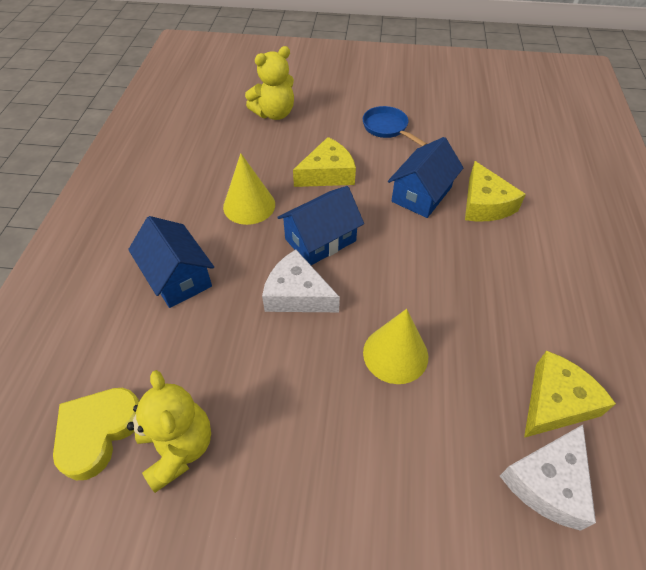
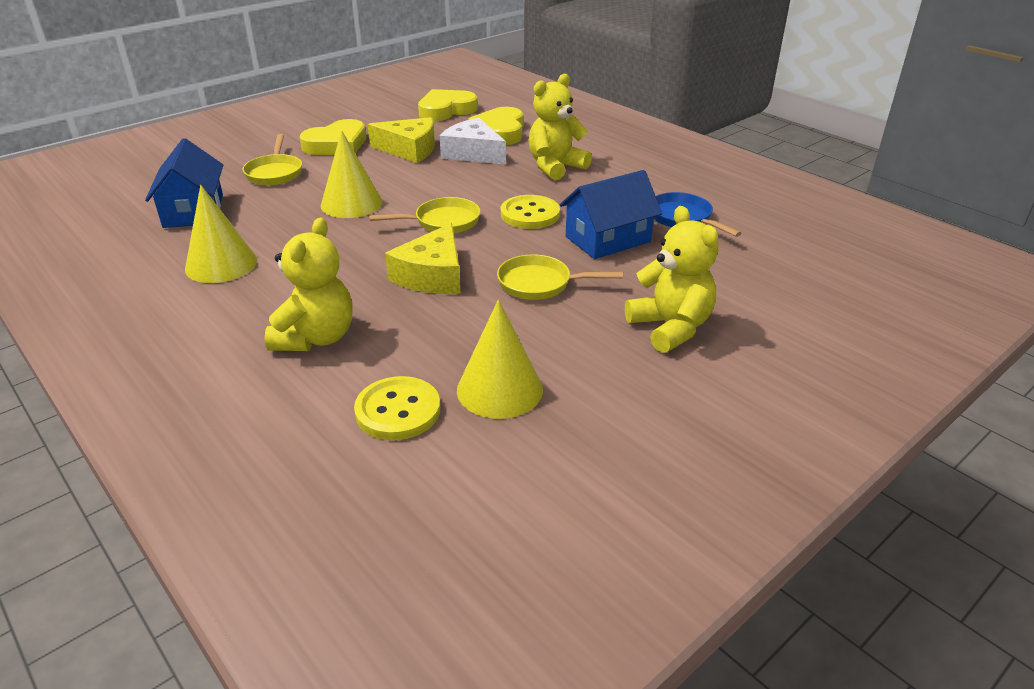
blue house: [128,216,214,308] [277,186,364,265] [388,137,464,218] = 3 -> [145,138,223,228] [560,170,662,259] = 2
white cheese: [262,250,340,312] [500,425,596,531] = 2 -> [440,118,506,164] = 1
yellow button: none = 0 -> [354,376,440,440] [501,195,560,229] = 2
yellow cheese: [293,137,356,187] [465,161,526,222] [524,351,616,438] = 3 -> [367,117,435,163] [385,223,461,294] = 2
yellow cone: [223,153,275,225] [363,309,428,384] = 2 -> [185,185,257,283] [321,130,383,218] [457,300,543,419] = 3
yellow heart: [53,388,139,480] = 1 -> [300,119,366,155] [418,89,478,121] [468,107,524,145] = 3
yellow pan: none = 0 -> [242,134,302,185] [369,197,480,234] [497,254,623,300] = 3
yellow teddy bear: [127,370,211,493] [245,46,294,120] = 2 -> [265,217,352,351] [528,74,592,180] [625,206,718,353] = 3

